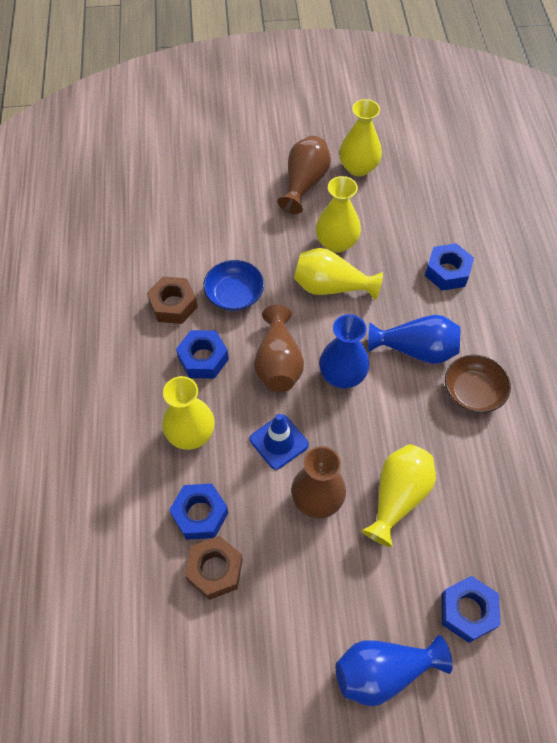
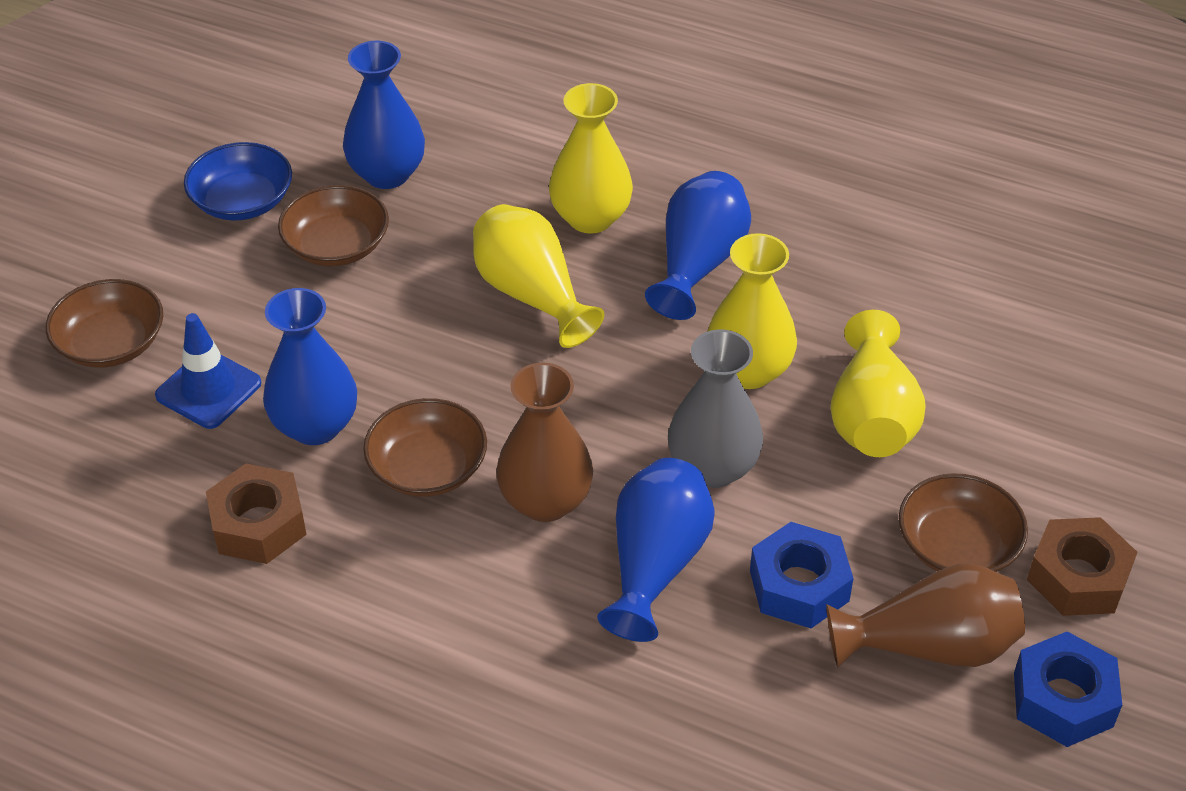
blue nut: [169,484,228,540] [176,330,229,379] [425,243,474,291] [441,576,501,643] = 4 -> [750,522,854,628] [1014,632,1122,747] = 2
blue vase: [319,314,370,389] [336,635,453,706] [368,315,460,364] = 3 -> [263,288,357,445] [343,41,425,189] [597,458,715,642] [645,171,751,320] = 4
brown bowl: [445,355,511,413] = 1 -> [46,279,163,368] [278,185,389,266] [363,398,487,497] [899,473,1028,572] = 4
brown vase: [254,305,304,392] [277,136,331,214] [291,446,346,519] = 3 -> [496,362,593,522] [826,563,1025,668] = 2
grey vase: none = 0 -> [668,329,763,488] = 1
yellow vase: [162,376,215,450] [294,248,383,300] [316,176,361,253] [339,99,382,176] [361,444,436,548] = 5 -> [473,204,605,348] [549,83,633,234] [707,233,797,389] [830,310,926,457] = 4

